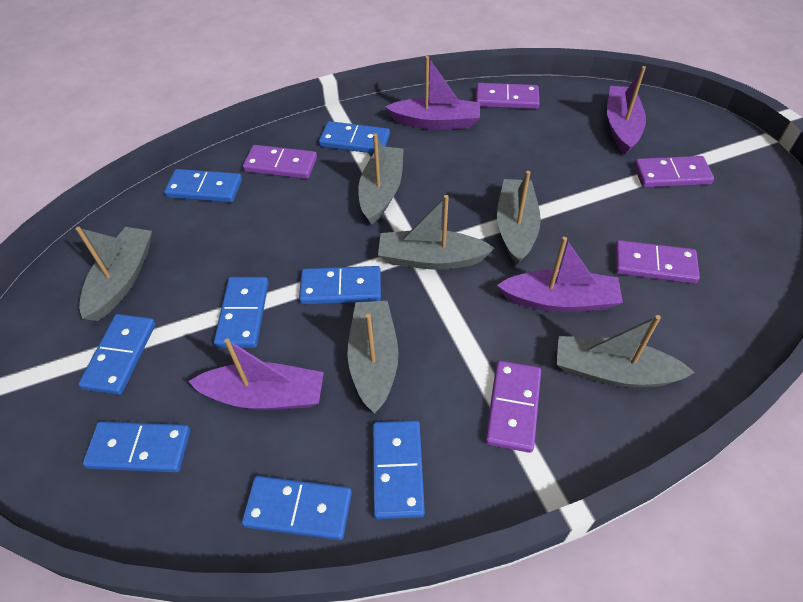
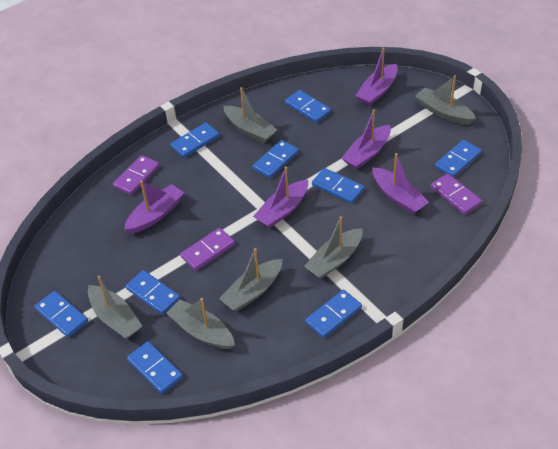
blue domino: [78,314,156,395] [83,421,191,472] [164,169,242,202] [214,277,269,348] [242,476,352,540] [299,266,381,304] [319,121,390,153] [373,420,425,519] = 8 -> [35,291,88,337] [125,270,180,315] [127,341,183,394] [171,123,220,158] [253,140,299,178] [285,90,331,123] [305,290,362,338] [312,168,364,204] [435,140,482,177] = 9
purple boat: [188,338,324,410] [385,56,480,129] [497,237,623,312] [607,66,646,154] = 4 -> [124,180,184,234] [253,167,308,228] [341,110,391,169] [355,48,398,106] [372,153,429,214] = 5
purple domino: [243,145,317,179] [476,83,540,109] [485,360,541,453] [615,240,700,284] [634,156,714,187] = 5 -> [113,155,160,195] [180,228,235,271] [431,173,482,215] = 3

